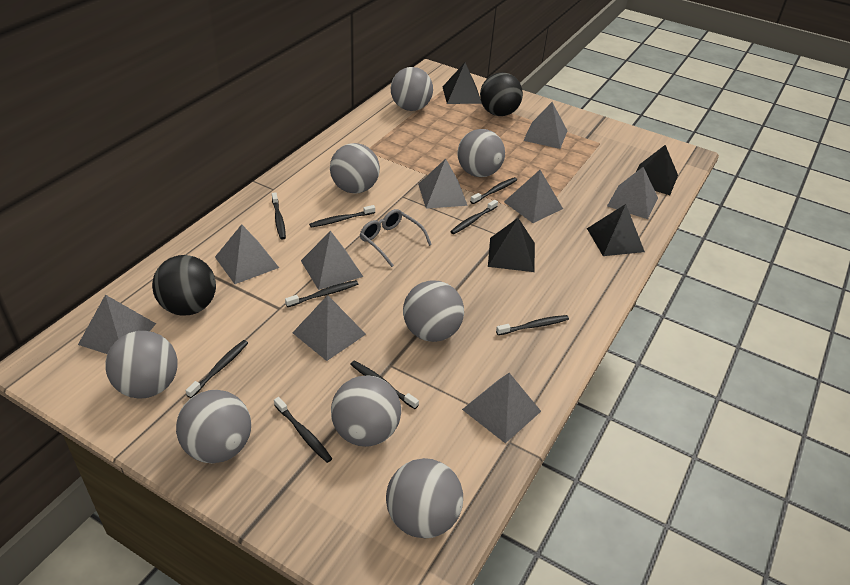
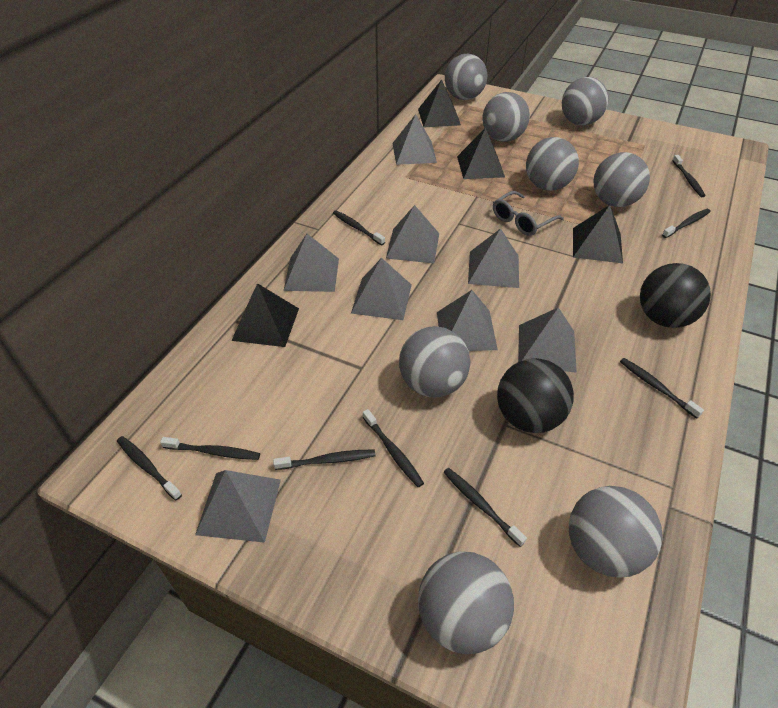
grey pyramid: [78,295,156,354] [215,224,279,284] [292,295,366,361] [301,231,363,290] [418,159,468,209] [462,373,541,443] [504,170,563,223] [523,102,568,149] [607,167,658,219] = 9 -> [195,470,281,543] [284,234,339,292] [351,258,412,320] [386,205,439,263] [392,114,437,165] [437,290,498,351] [468,228,519,288] [518,307,577,373] = 8

